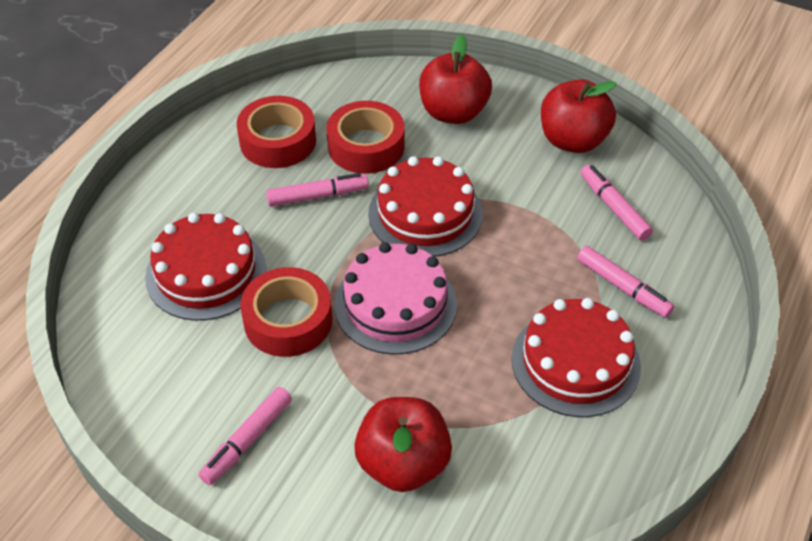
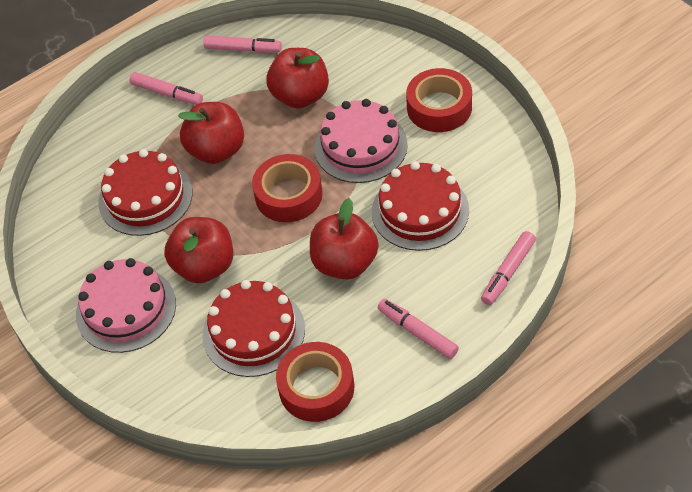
pink cake: [334,242,457,355] = 1 -> [76,258,176,353] [314,99,408,183] = 2
red apple: [354,397,452,492] [419,35,492,124] [541,79,617,153] = 3 -> [164,217,233,283] [178,102,244,164] [266,48,329,108] [310,198,379,280] = 4

